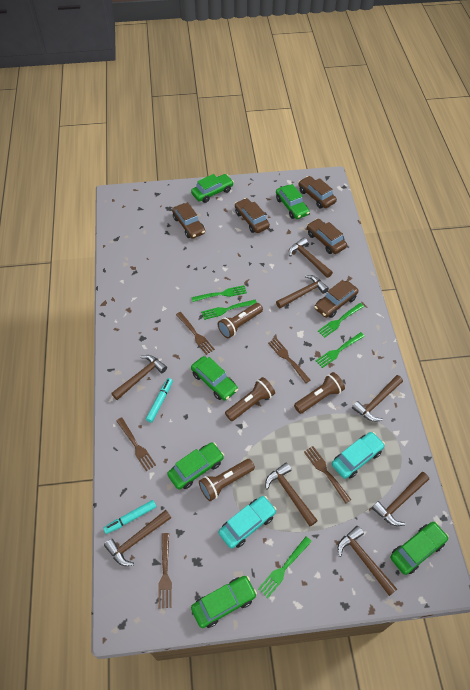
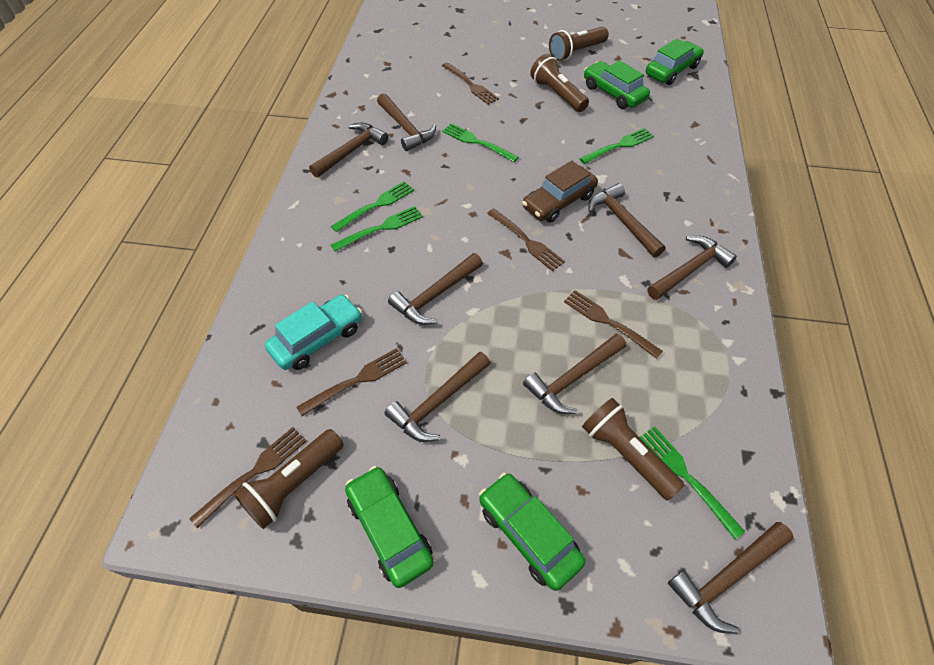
brown car: [172,202,205,239] [235,198,270,233] [299,176,337,208] [307,219,347,254] [314,280,358,318] = 5 -> [522,161,598,223] = 1
green car: [167,442,224,490] [191,174,234,203] [191,356,238,401] [191,576,257,628] [276,184,310,219] [390,522,449,575] = 6 -> [345,466,434,588] [479,473,586,591] [584,60,650,109] [646,39,704,85] = 4
turquoise car: [219,496,277,549] [332,432,385,479] = 2 -> [265,294,362,370] = 1
turquoise marker: [103,500,156,534] [146,378,173,423] = 2 -> none = 0

